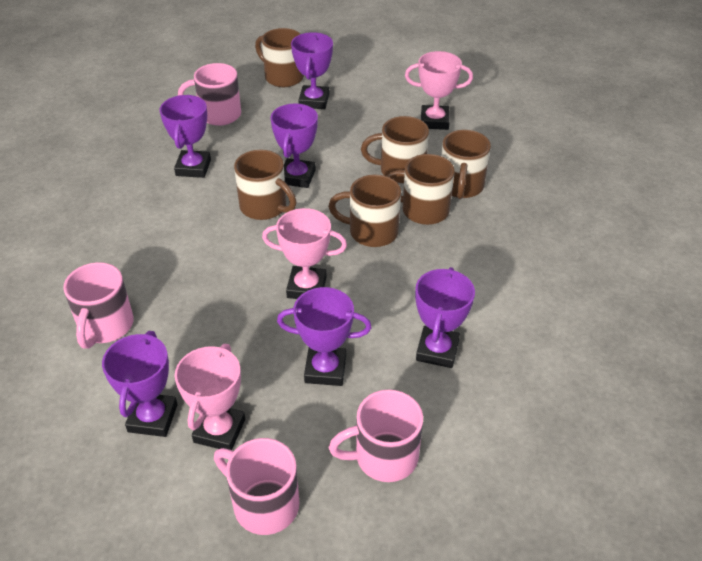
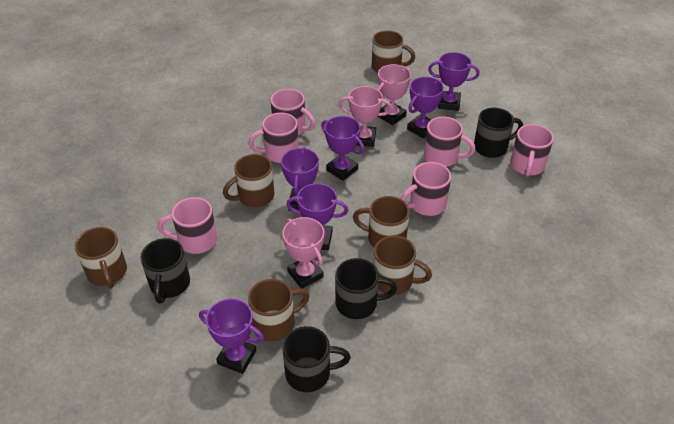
black mug: none = 0 -> [140,238,190,303] [282,326,351,392] [335,258,397,319] [474,108,523,158] = 4
pink mug: [64,262,134,349] [178,63,241,126] [214,438,299,535] [329,389,423,482] = 4 -> [157,197,217,254] [248,112,299,163] [271,89,316,135] [401,162,451,216] [424,116,476,167] [510,124,554,177] = 6

